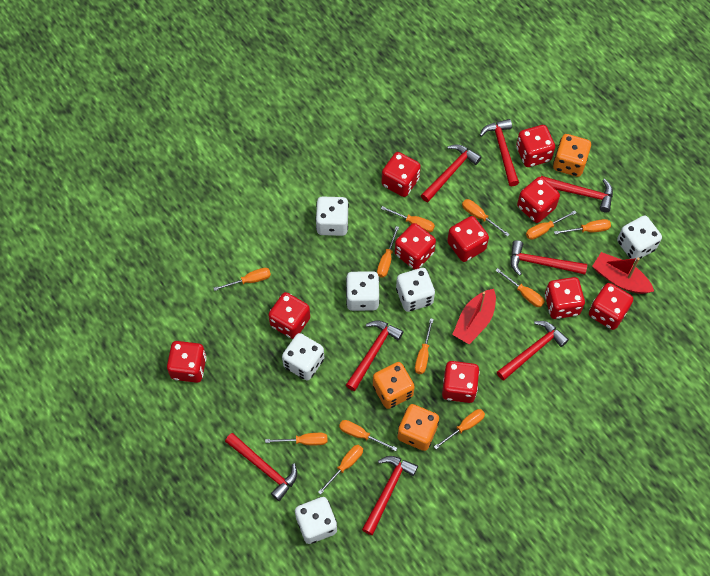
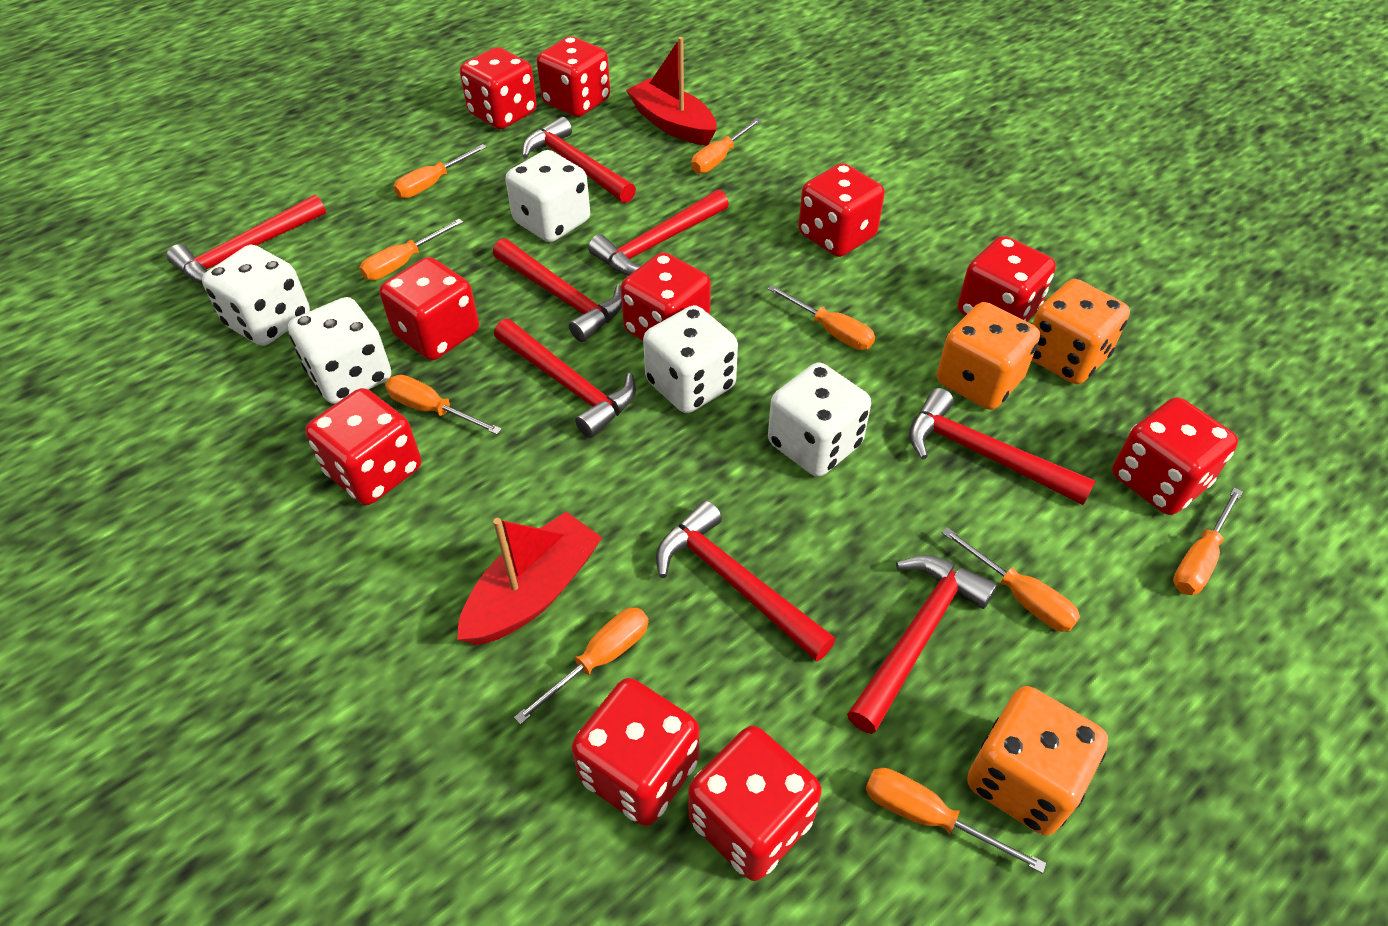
orange screwdriver: [214,268,271,291] [265,433,328,445] [318,445,363,495] [339,420,397,451] [377,226,399,277] [381,206,435,232] [415,318,434,374] [434,409,485,449] [462,199,509,237] [495,268,545,307] [526,210,576,240] [554,219,611,235] = 12 -> [359,219,463,280] [385,375,502,435] [393,144,487,198] [514,608,649,725] [691,118,761,174] [768,285,875,350] [865,768,1046,874] [942,527,1080,632] [1173,488,1243,595] = 9
white dice: [282,333,324,381] [295,497,337,544] [315,196,349,236] [346,271,380,311] [396,268,435,312] [617,215,662,261] = 6 -> [202,245,310,346] [288,297,391,404] [505,150,590,242] [643,305,738,413] [768,362,871,477] = 5

